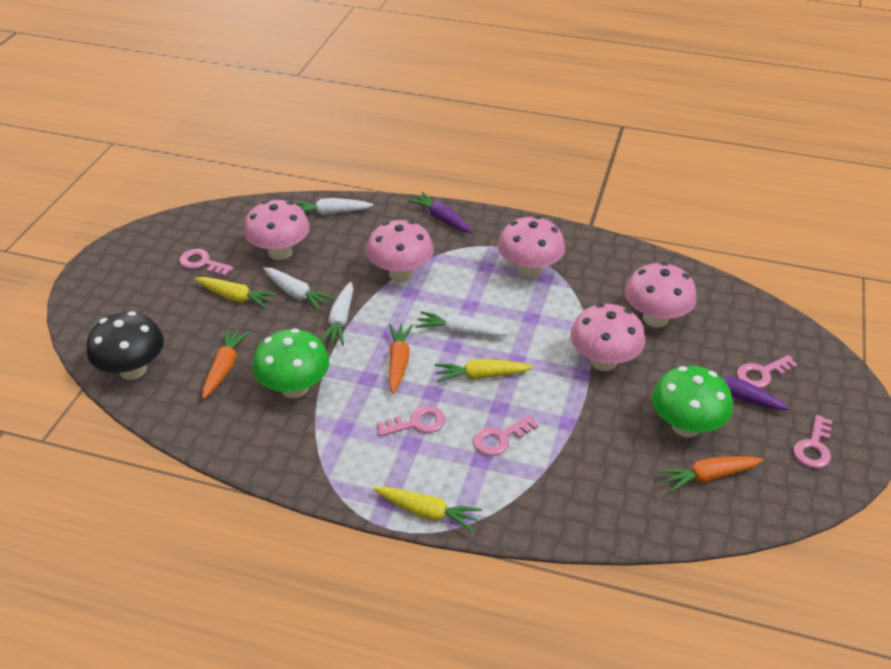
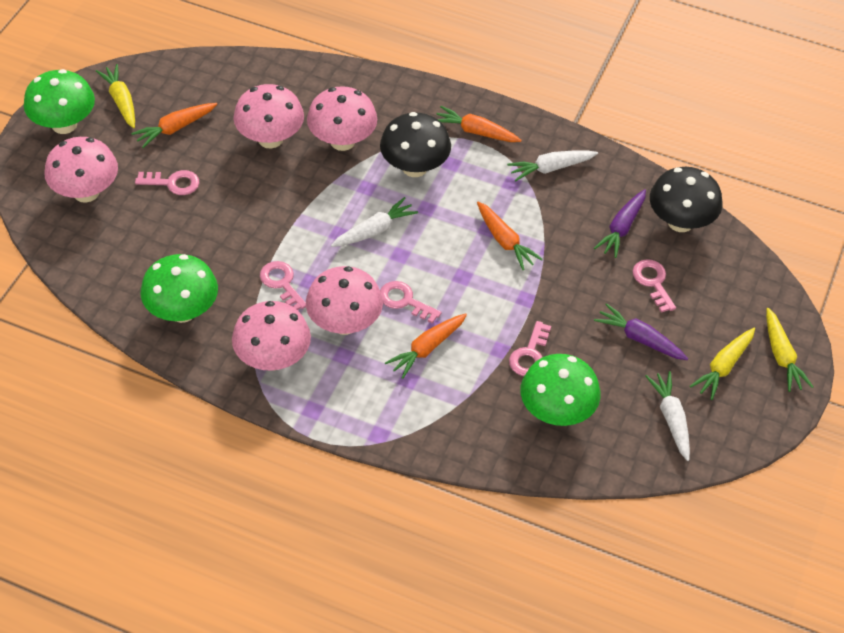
black mushroom: [87,311,164,380] = 1 -> [380,112,451,177] [650,167,723,232] = 2
green mushroom: [253,328,329,398] [652,366,733,437] = 2 -> [24,69,95,134] [140,254,218,323] [521,354,601,426] = 3
orange carrot: [203,328,249,399] [389,324,413,394] [659,456,764,493] = 3 -> [131,103,217,148] [385,313,467,379] [436,106,522,142] [477,201,543,270] = 4
white carrot: [263,267,335,311] [293,198,374,215] [321,282,353,346] [415,311,510,337] = 4 -> [331,197,418,247] [507,151,598,181] [645,371,690,461] = 3

